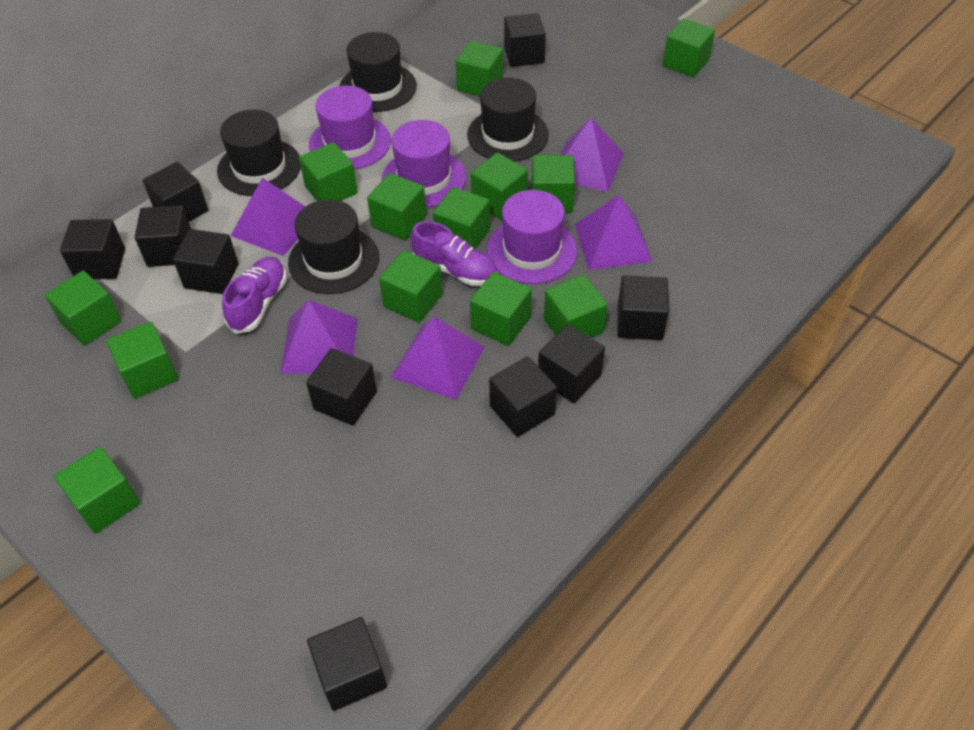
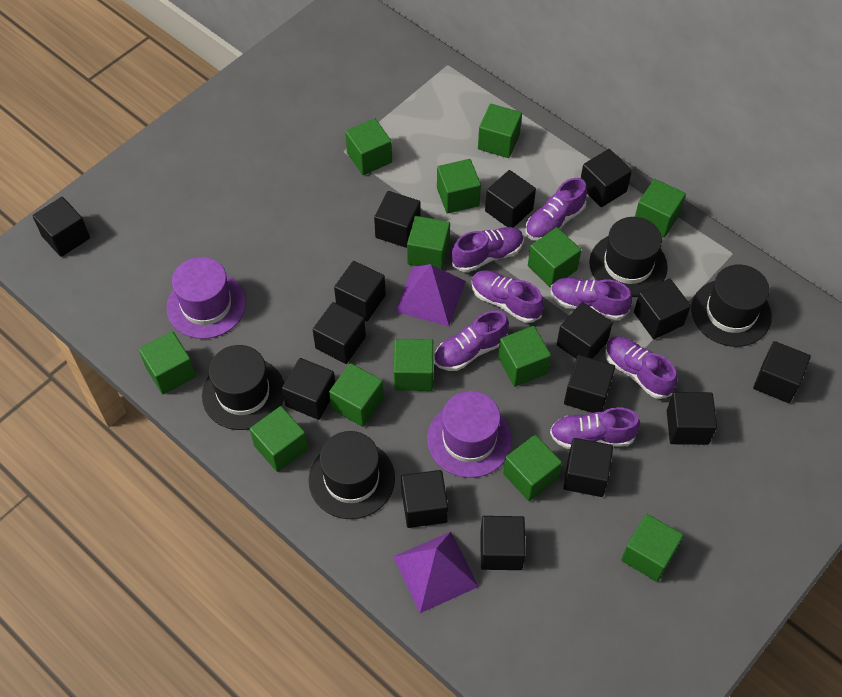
black cube: [60,219,125,279] [135,205,191,267] [143,162,208,222] [173,229,238,294] [306,348,377,426] [307,617,387,711] [489,356,557,437] [504,13,546,67] [538,324,605,403] [618,275,669,340] = 10 -> [32,197,90,257] [282,358,335,420] [313,302,366,364] [334,261,386,321] [374,191,421,248] [401,470,448,528] [480,516,526,570] [485,170,536,228] [557,302,613,359] [563,438,613,497] [564,355,615,413] [581,149,632,207] [634,279,691,339] [667,392,717,445] [753,341,811,403] = 15
purple hat: [309,86,391,170] [382,120,466,208] [487,190,578,284] = 3 -> [166,257,246,339] [427,391,512,478] = 2
purple pyramid: [230,178,306,256] [280,299,358,374] [391,317,485,400] [560,117,624,192] [575,195,653,270] = 5 -> [393,532,479,613] [395,264,466,327] = 2
purple shoe: [222,257,287,334] [410,221,498,286] = 2 -> [434,310,509,371] [452,227,524,272] [472,270,544,323] [525,178,587,241] [550,407,640,449] [551,278,632,320] [605,336,677,399] = 7

